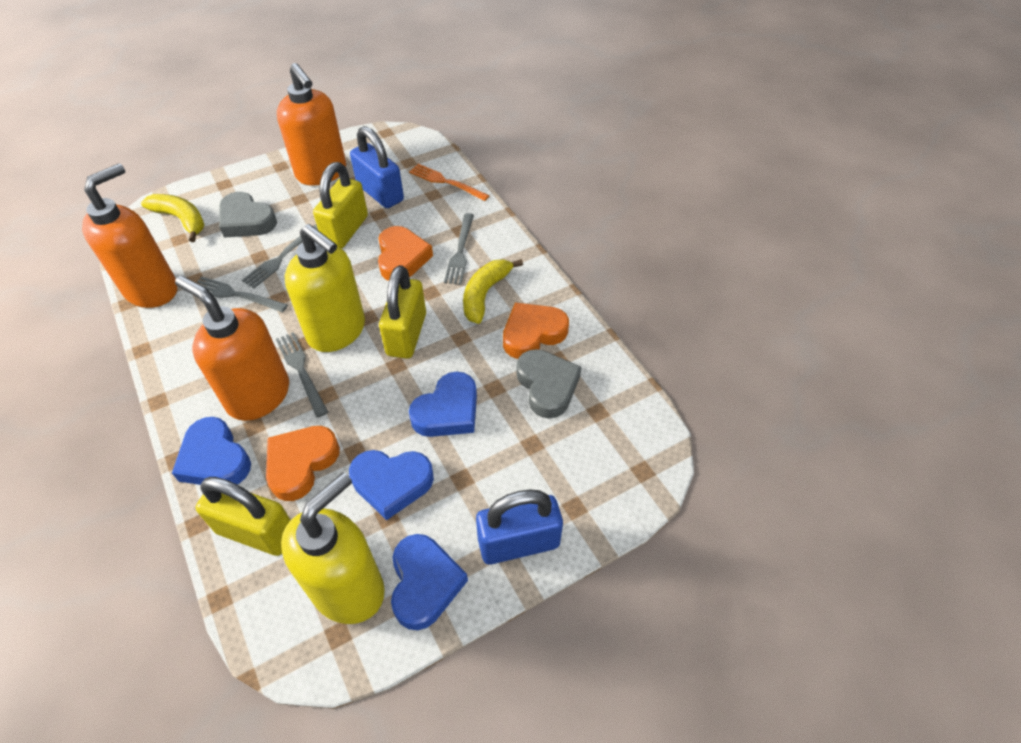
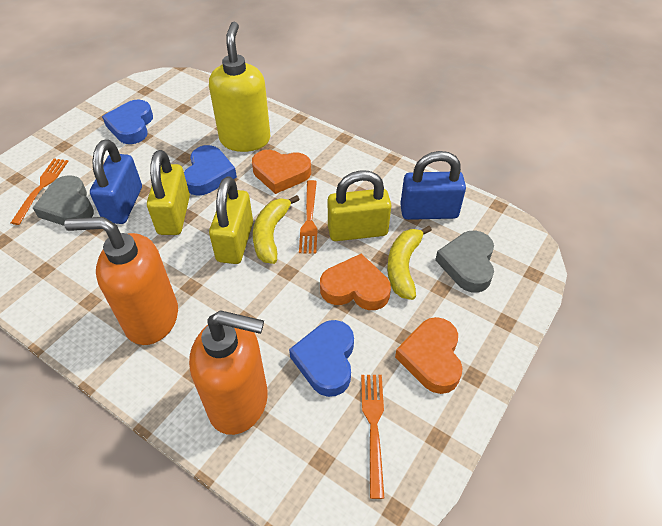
blue heart: [172,417,251,485] [349,450,434,520] [391,534,468,630] [409,371,477,437] = 4 -> [102,100,153,144] [184,145,237,196] [289,320,354,397] = 3
grey fork: [197,276,288,312] [242,224,318,288] [276,332,328,417] [444,213,474,285] = 4 -> none = 0
orange fork: [409,164,490,201] = 1 -> [11,159,68,225] [299,180,318,254] [361,375,385,499] = 3
orange soap dispenser: [82,163,177,308] [175,276,289,421] [277,63,346,186] = 3 -> [64,217,178,345] [189,311,268,435] = 2
yellow soap dispenser: [281,472,385,624] [285,224,365,352] = 2 -> [209,22,271,152] = 1

